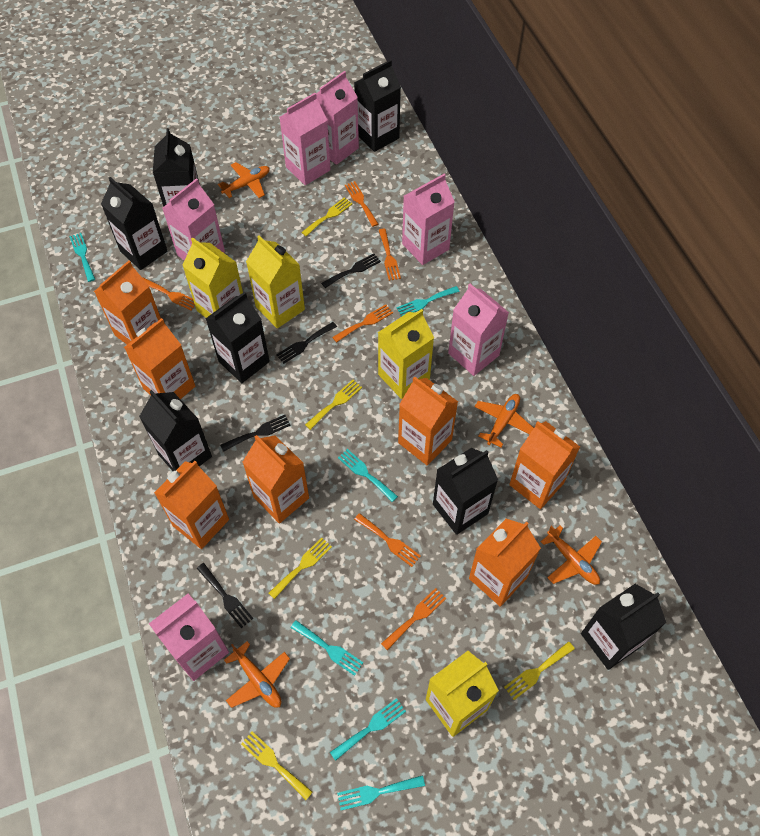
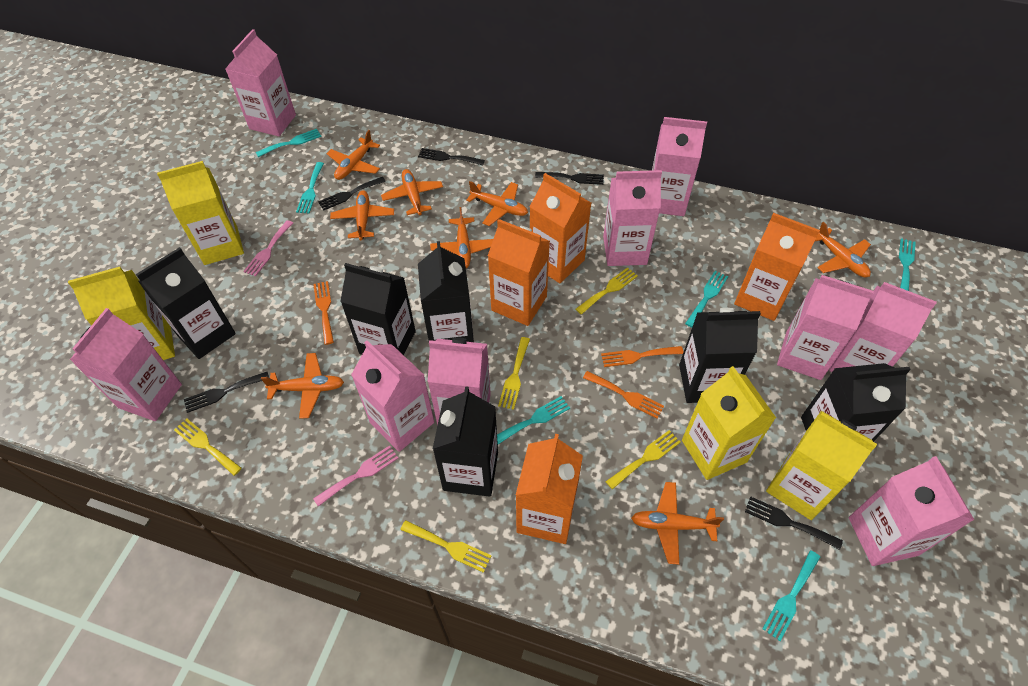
black carton: [101,177,167,270] [139,390,212,471] [153,128,200,207] [206,292,270,383] [354,60,401,152] [433,448,498,535] [581,584,666,670] = 7 -> [136,247,236,359] [340,263,416,355] [418,241,474,342] [433,386,498,497] [679,308,761,403] [801,363,911,442] = 6
black fork: [197,563,253,628] [220,415,291,452] [276,322,337,364] [321,253,381,288] = 4 -> [184,372,269,413] [318,177,386,210] [418,148,485,165] [535,172,604,185] [745,496,843,550] = 5
orange carton: [94,261,161,344] [124,318,195,399] [154,461,229,549] [243,435,309,524] [398,376,458,466] [469,519,541,607] [509,421,580,509] = 7 -> [488,219,550,326] [516,434,583,544] [530,173,591,283] [734,213,820,321] = 4
orange fork: [142,277,195,311] [332,304,393,343] [345,181,378,227] [354,513,421,567] [379,229,401,281] [381,588,446,651] = 6 -> [313,281,334,345] [583,371,664,419] [601,346,684,367] = 3
orange plane: [218,162,270,198] [224,641,290,708] [474,394,534,448] [541,525,602,585] = 4 -> [261,353,344,419] [326,130,380,180] [330,190,394,241] [381,169,443,215] [430,207,493,268] [466,181,528,226] [631,482,724,565] [815,222,871,277] = 8
pink carton: [149,594,229,681] [162,178,225,261] [280,93,331,185] [316,71,359,165] [402,174,455,265] [448,284,509,376] = 6 -> [70,308,182,421] [226,29,296,136] [351,341,434,452] [428,337,491,426] [603,170,662,266] [652,117,707,216] [777,275,874,380] [829,282,937,372] [849,456,974,566] = 9
pink fork: none = 0 -> [243,220,293,276] [313,445,398,507] = 2

